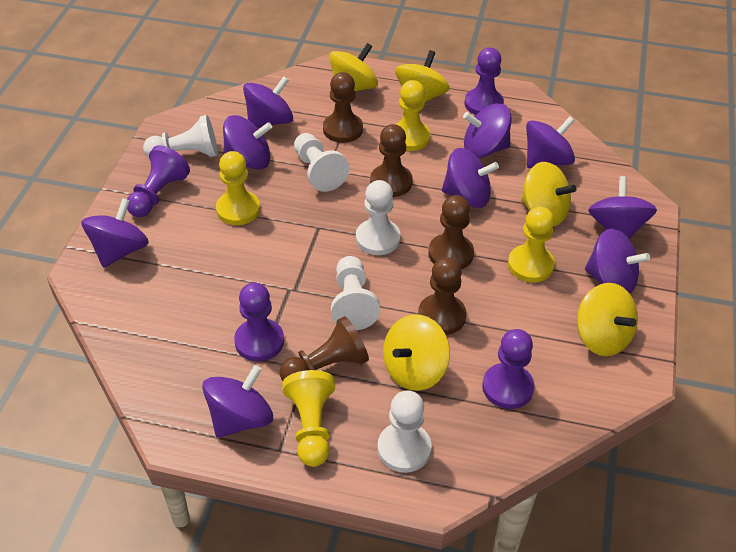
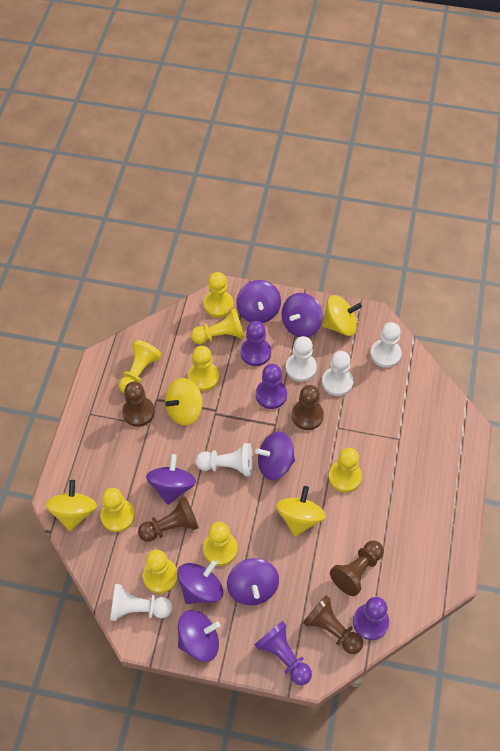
purple spinning top: [81,198,149,268] [202,365,273,438] [223,115,272,170] [243,76,293,128] [442,148,499,208] [463,104,512,158] [526,116,575,168] [585,229,650,294] [588,176,657,239] = 9 -> [146,454,196,505] [177,561,223,604] [178,610,220,662] [227,558,279,605] [236,280,281,323] [255,432,295,480] [282,293,323,337] = 7
yellow pawn: [216,151,260,225] [282,370,335,467] [396,80,430,151] [508,207,555,283] = 4 -> [101,488,135,532] [119,340,162,394] [143,550,178,594] [188,346,219,391] [191,308,245,344] [203,522,238,566] [204,272,234,318] [328,448,362,492] = 8
yellow spinning top: [329,43,378,91] [383,314,450,391] [395,50,450,102] [521,162,577,226] [577,283,638,356] = 5 -> [45,480,97,531] [165,378,202,425] [276,486,326,536] [322,295,362,336] = 4

